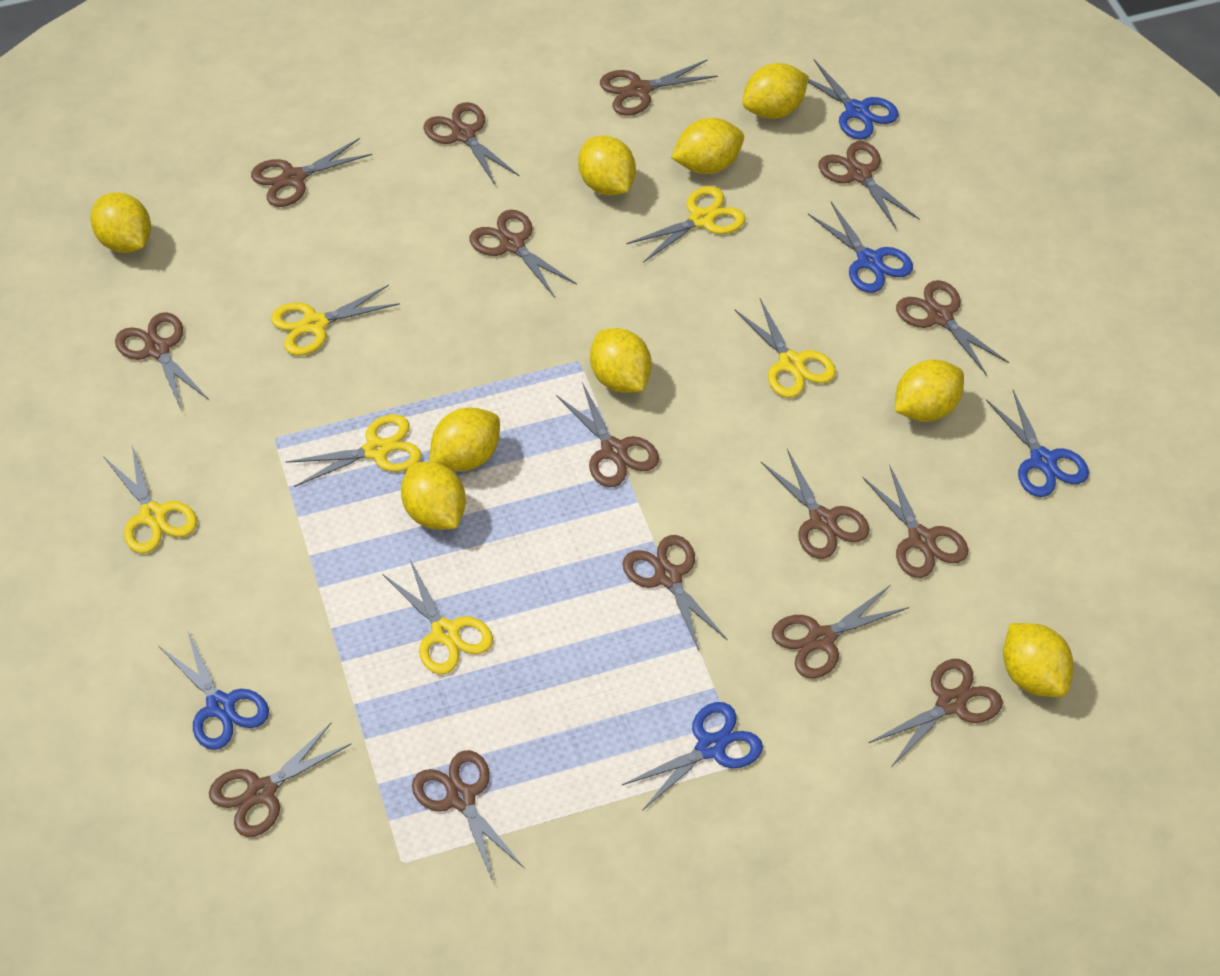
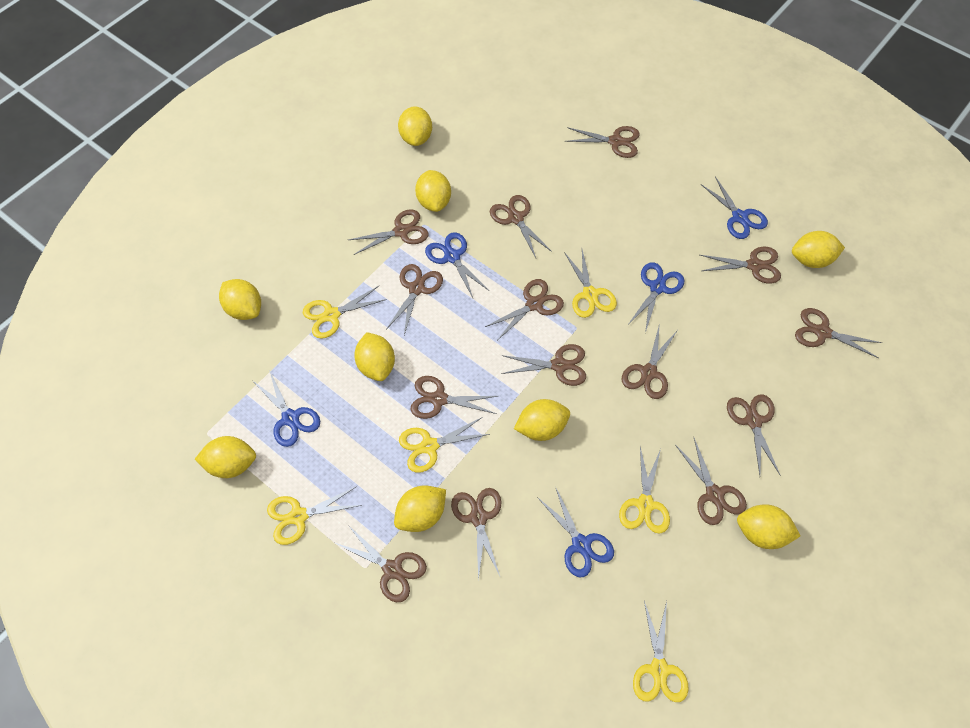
brown scissors: [115,312,209,412] [209,723,351,837] [251,138,372,207] [412,750,524,881] [423,102,519,186] [469,210,577,298] [556,382,659,487] [600,60,718,116] [623,535,728,651] [761,449,870,559] [772,586,909,679] [818,141,919,229] [862,465,968,578] [868,659,1003,767] [896,280,1009,375] = 15 -> [335,525,427,602] [349,209,429,255] [386,264,443,335] [410,376,498,419] [451,488,501,580] [485,279,564,341] [490,195,552,258] [501,344,586,386] [565,126,640,158] [622,323,678,399] [675,438,747,525] [700,247,781,284] [727,394,780,475] [795,308,882,358] = 14

